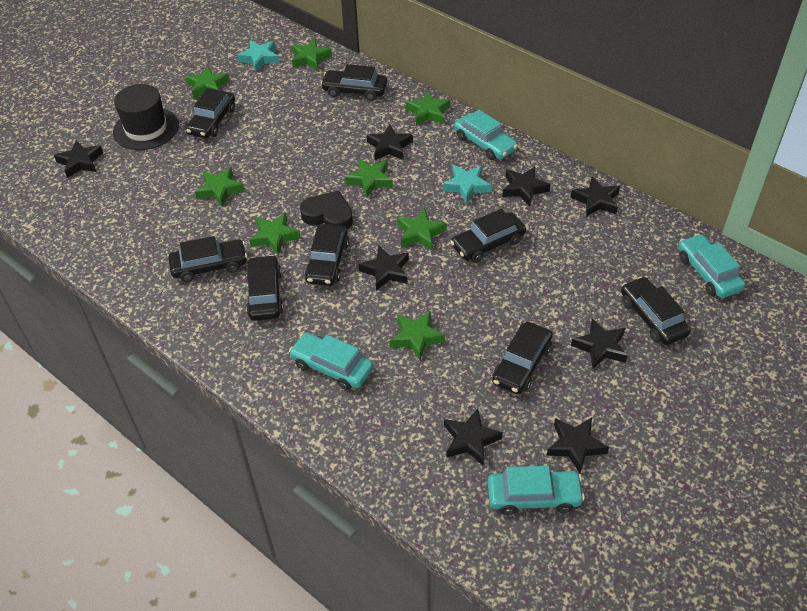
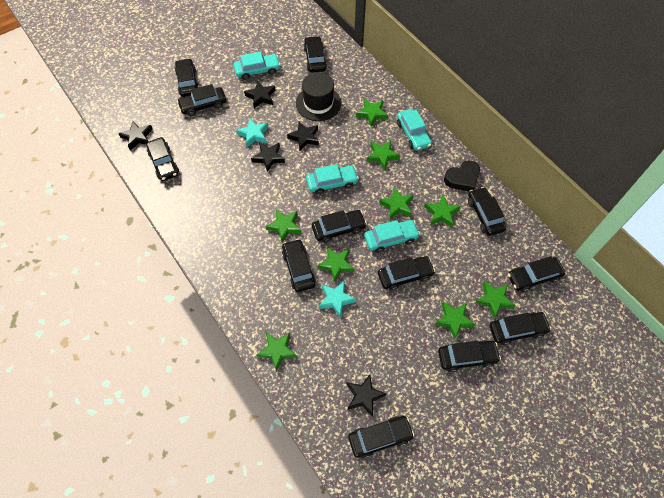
black car: [169,236,247,282] [186,88,235,138] [246,255,283,321] [305,224,349,286] [321,64,387,101] [451,209,526,262] [492,322,553,394] [621,277,690,345] = 8 -> [146,137,179,181] [175,58,199,97] [177,84,226,116] [282,239,316,292] [303,36,327,73] [312,210,367,243] [348,416,414,458] [378,256,435,291] [438,340,501,372] [468,187,506,236] [489,312,551,345] [508,256,565,292] = 12
black star: [54,140,103,178] [358,246,409,291] [367,125,413,160] [444,409,503,466] [502,167,551,206] [547,418,609,473] [571,177,620,217] [571,318,627,369] = 8 -> [118,121,153,150] [244,80,275,108] [251,143,285,172] [287,122,319,150] [346,375,386,417] = 5
green star: [185,66,230,99] [195,167,245,207] [249,212,301,255] [291,39,332,70] [345,159,393,197] [390,311,445,360] [397,208,447,250] [406,91,450,125] = 8 -> [257,333,297,372] [266,209,301,242] [318,247,355,282] [356,99,388,127] [366,140,400,170] [379,187,414,219] [425,194,461,227] [435,302,475,339] [475,281,515,318] = 9

